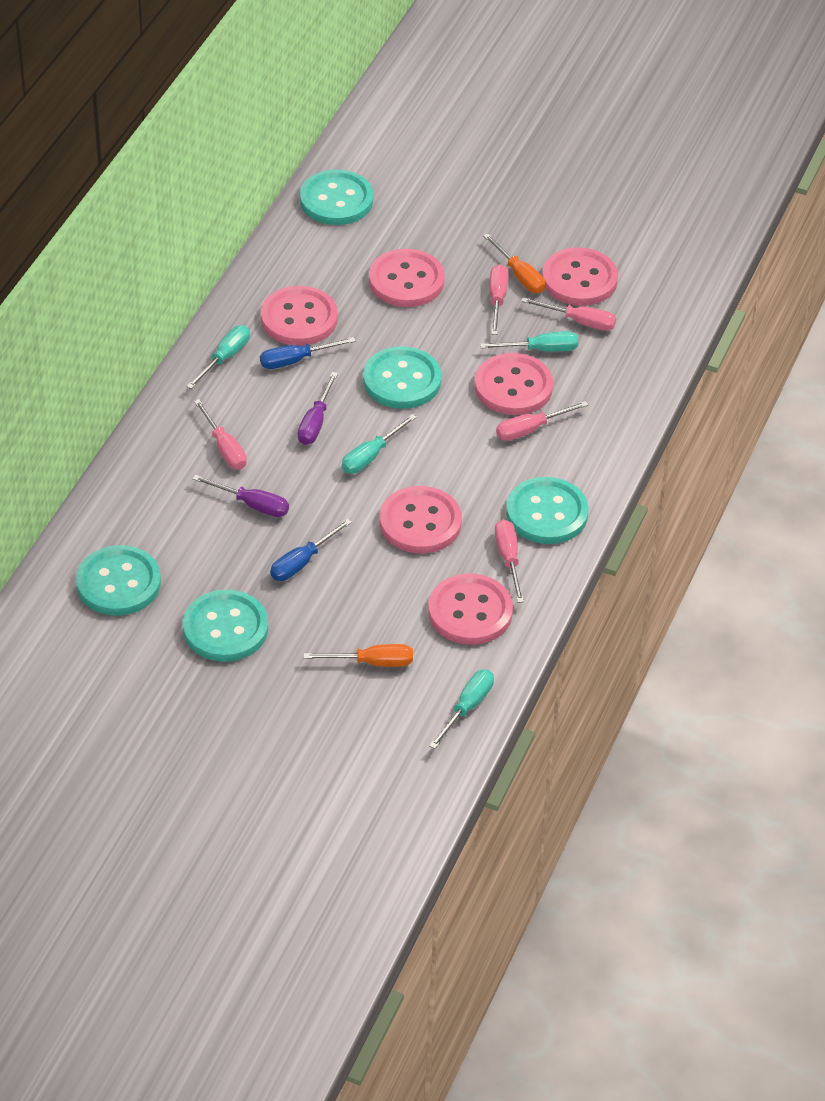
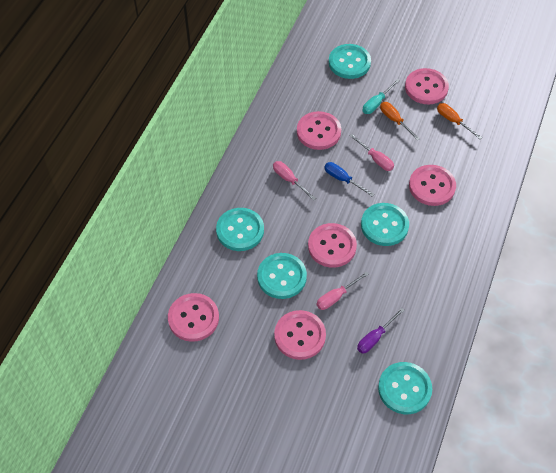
blue screwdriver: [260,337,356,369] [270,519,352,581] = 2 -> [324,162,374,196] = 1
pink screwdriver: [194,399,247,469] [490,264,508,335] [495,519,524,603] [496,401,589,441] [521,297,616,331] = 5 -> [273,161,316,201] [316,271,369,310] [349,134,394,171] = 3
purple screwdriver: [193,475,289,517] [298,372,338,445] = 2 -> [357,308,405,353] = 1
turquoise screwdriver: [187,325,250,389] [342,414,417,474] [429,669,494,749] [480,331,578,352] = 4 -> [362,79,400,114] = 1

